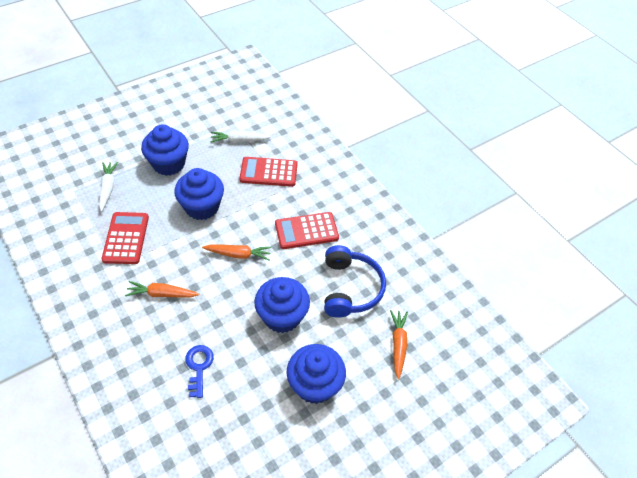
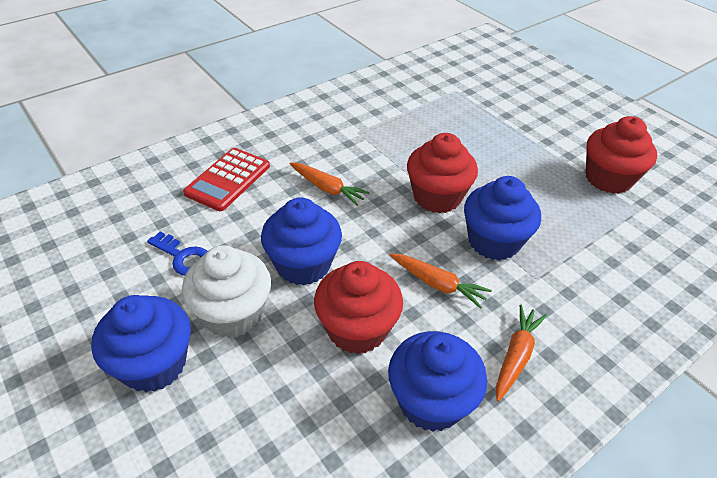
blue headphones: [324,245,386,318] = 1 -> none = 0
red calculator: [101,212,149,264] [240,157,298,187] [275,212,339,249] = 3 -> [183,148,270,211] = 1
red cupcake: none = 0 -> [314,261,403,354] [407,133,478,213] [586,116,657,194] = 3
white carrot: [99,162,118,212] [210,131,271,142] = 2 -> none = 0
white cupcake: none = 0 -> [182,245,271,338] = 1

